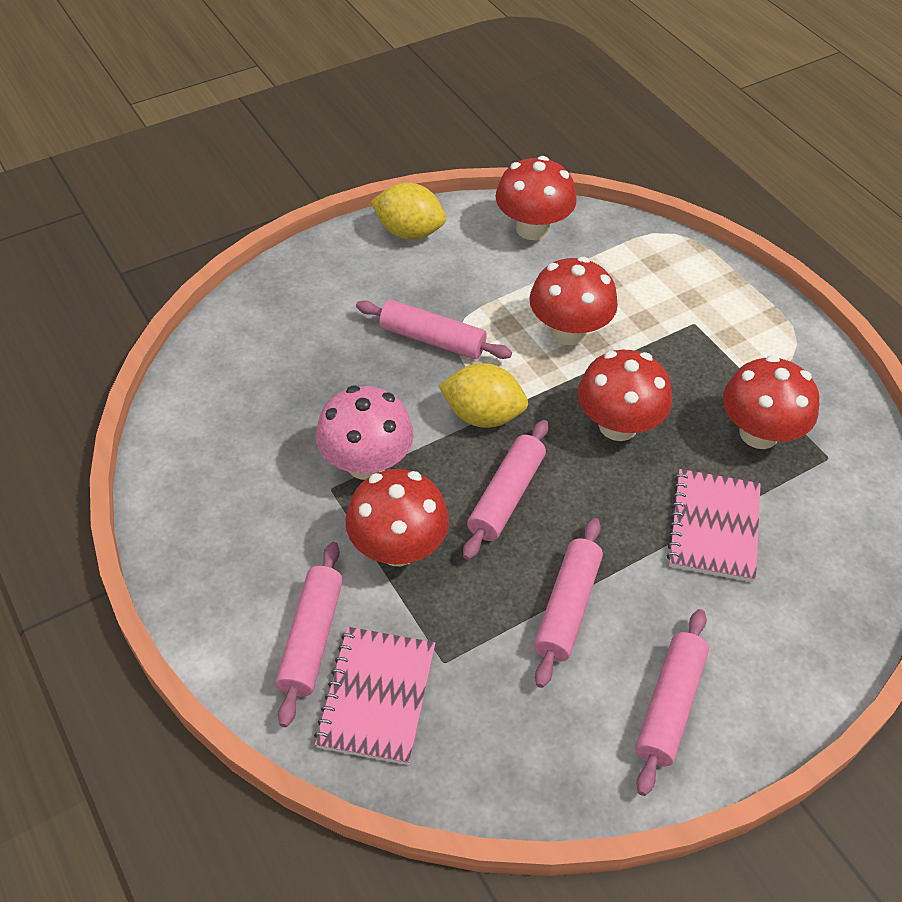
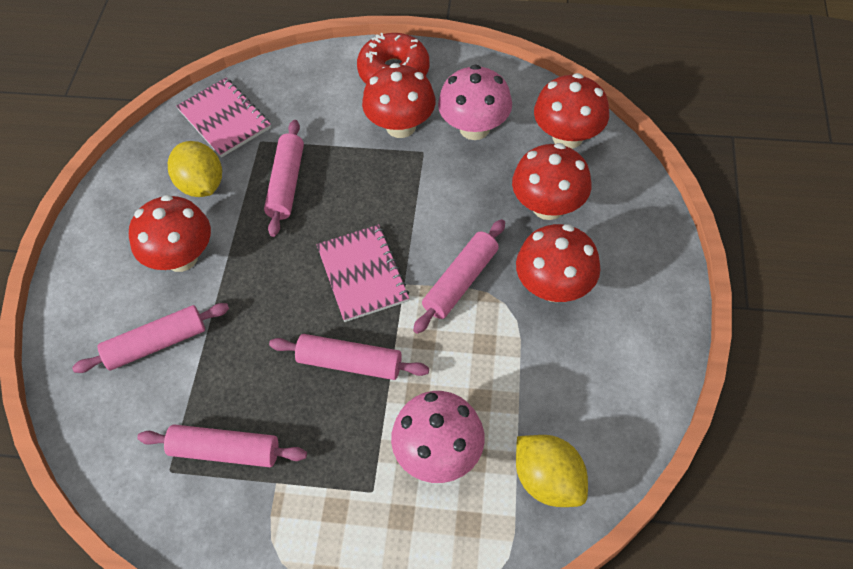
pink mushroom: [316,386,414,480] = 1 -> [391,391,485,483] [438,64,512,140] = 2
red donut: none = 0 -> [357,33,430,83] = 1

